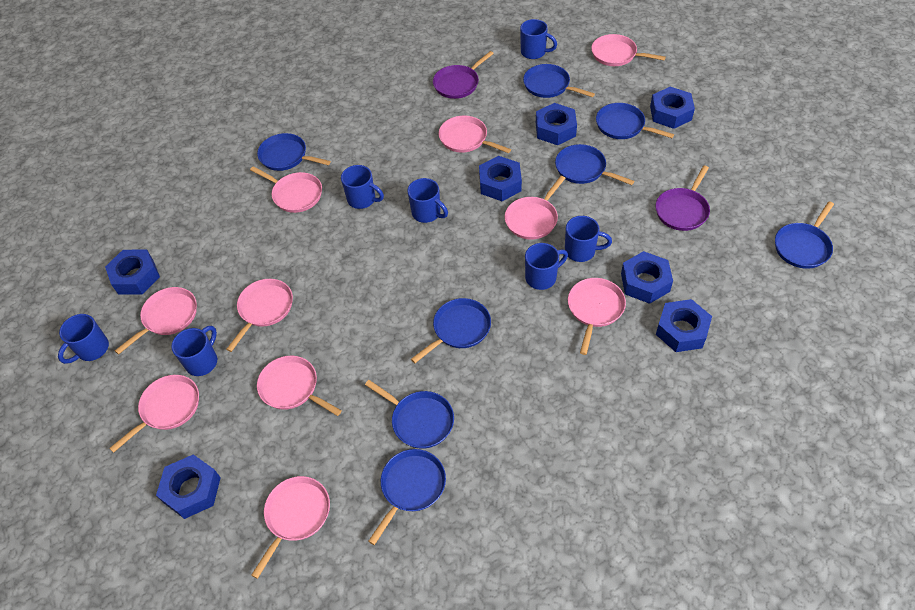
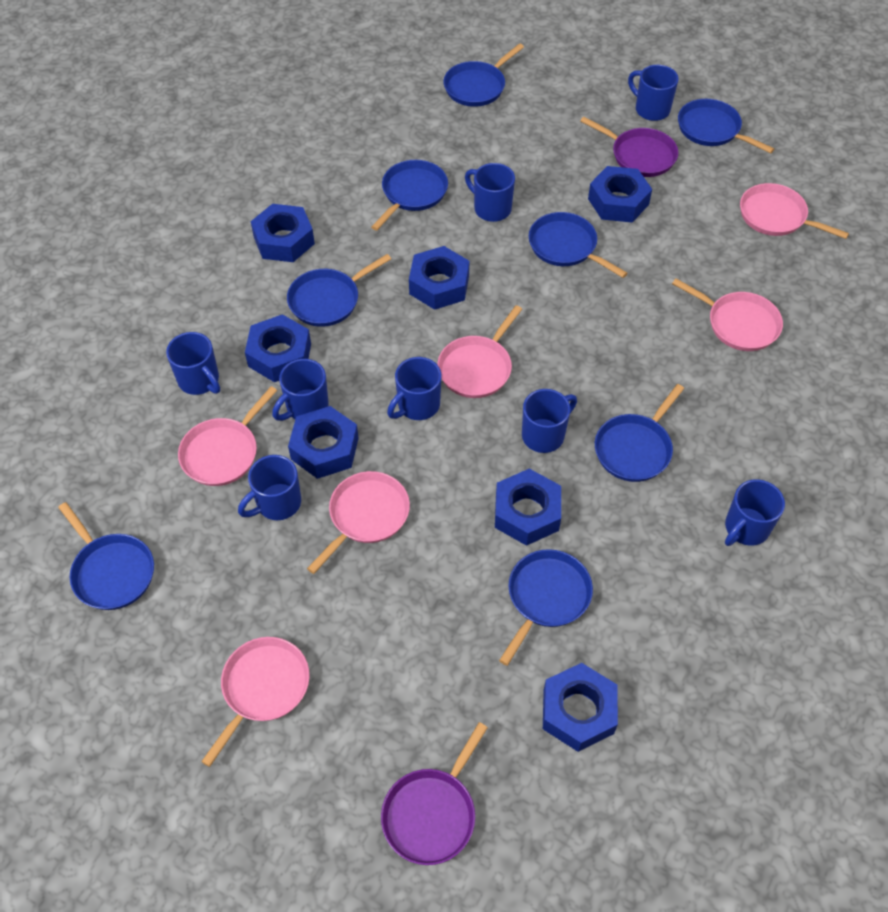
blue mug: [58,314,109,364] [171,326,217,376] [341,165,384,209] [407,178,448,223] [520,19,557,59] [525,243,568,290] [565,216,612,262] = 7 -> [166,332,220,395] [238,455,301,520] [272,359,329,421] [387,357,441,420] [465,163,515,222] [522,389,577,453] [628,65,679,121] [725,479,785,546] = 8
pink pan: [109,375,199,453] [115,287,197,354] [226,279,293,352] [250,166,322,213] [251,476,330,579] [257,356,342,416] [439,115,511,153] [505,176,565,240] [568,278,626,355] [591,34,666,66] = 10 -> [178,386,277,486] [201,637,310,767] [307,471,410,574] [437,305,522,398] [672,279,783,351] [740,183,849,239] = 6

